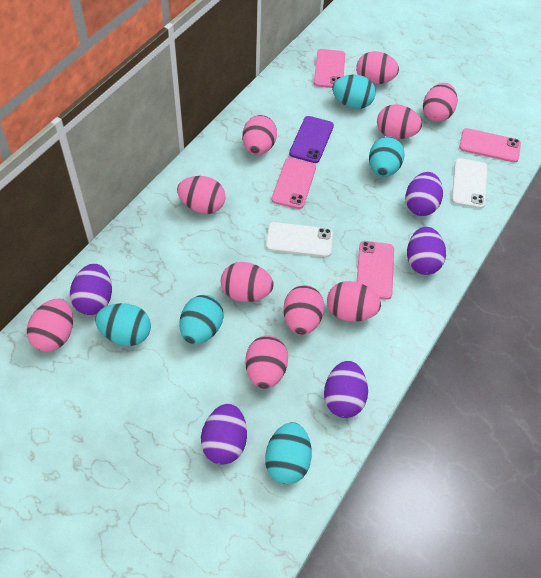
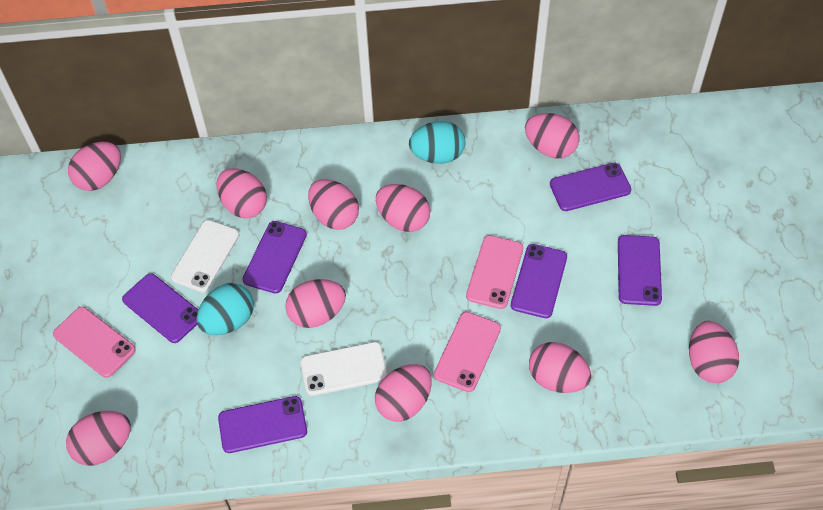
pink phone: [272,158,316,209] [314,49,345,88] [357,241,394,300] [459,128,521,163] = 4 -> [53,307,136,378] [434,312,501,392] [466,235,523,309] = 3
purple egg: [70,264,112,315] [201,404,247,465] [324,361,368,418] [405,172,443,216] [407,227,446,275] = 5 -> none = 0
purple phone: [289,116,334,163] = 1 -> [122,273,198,343] [218,396,307,453] [243,221,307,294] [511,244,567,318] [550,163,631,211] [618,235,662,306] = 6
turquoise egg: [95,303,151,346] [179,295,223,344] [265,422,312,484] [332,75,376,109] [369,136,405,177] = 5 -> [197,283,254,335] [409,121,465,164] = 2

